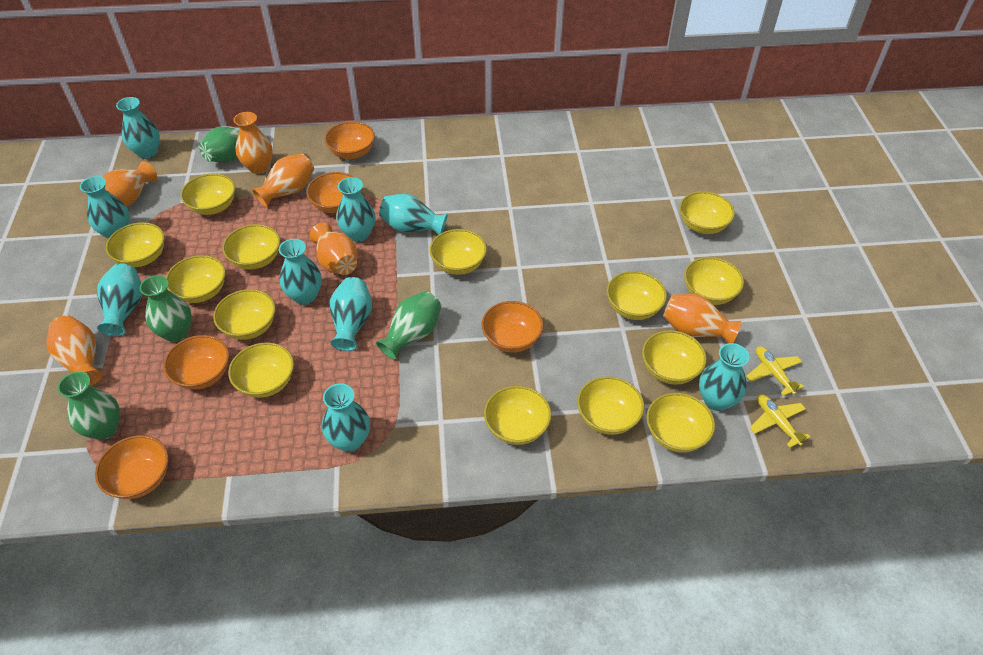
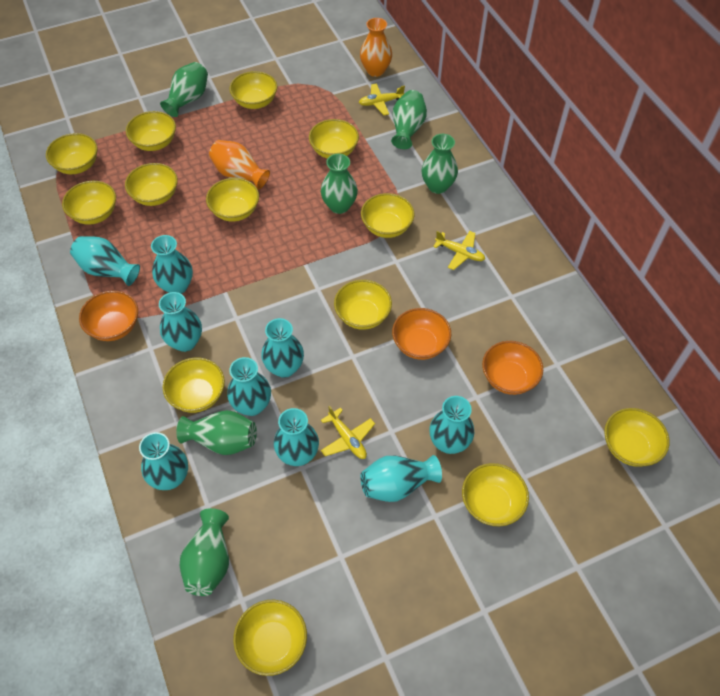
green vase: [58,372,120,440] [140,275,192,342] [199,126,258,162] [376,291,441,360] = 4 -> [160,62,208,117] [176,410,257,455] [180,508,229,596] [321,154,358,214] [391,90,427,149] [422,134,458,194] = 6
orange bowl: [95,435,168,499] [163,335,229,390] [306,172,355,213] [324,121,375,159] [482,301,543,353] = 5 -> [79,290,138,341] [392,308,451,360] [482,341,543,395] = 3
orange vase: [46,315,103,386] [102,161,157,207] [233,112,273,174] [252,153,314,208] [310,223,357,275] [663,294,741,343] = 6 -> [209,140,270,190] [360,18,392,77] = 2
yellow bowl: [106,222,165,267] [166,255,226,303] [181,173,235,215] [213,289,276,340] [222,224,280,270] [228,342,294,398] [430,229,487,275] [484,386,551,445] [577,376,644,435] [606,271,667,320] [642,330,707,385] [646,393,715,453] [679,191,735,234] [684,257,744,305] = 14 -> [46,133,98,174] [62,181,116,225] [125,163,178,206] [126,111,176,151] [163,358,225,413] [206,178,259,222] [229,71,277,109] [233,600,307,676] [309,119,359,159] [334,280,392,330] [361,193,415,238] [462,463,529,526] [604,408,670,467] = 13
yellow plane: [746,346,804,396] [750,394,810,448] = 2 -> [321,406,375,459] [359,83,405,115] [433,231,485,270] = 3

